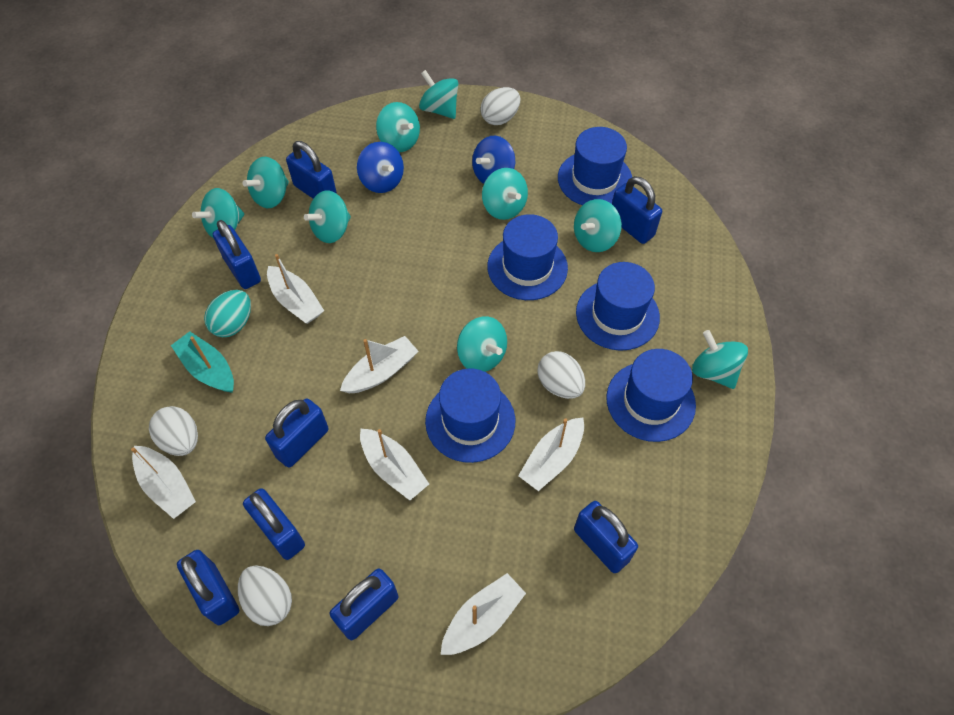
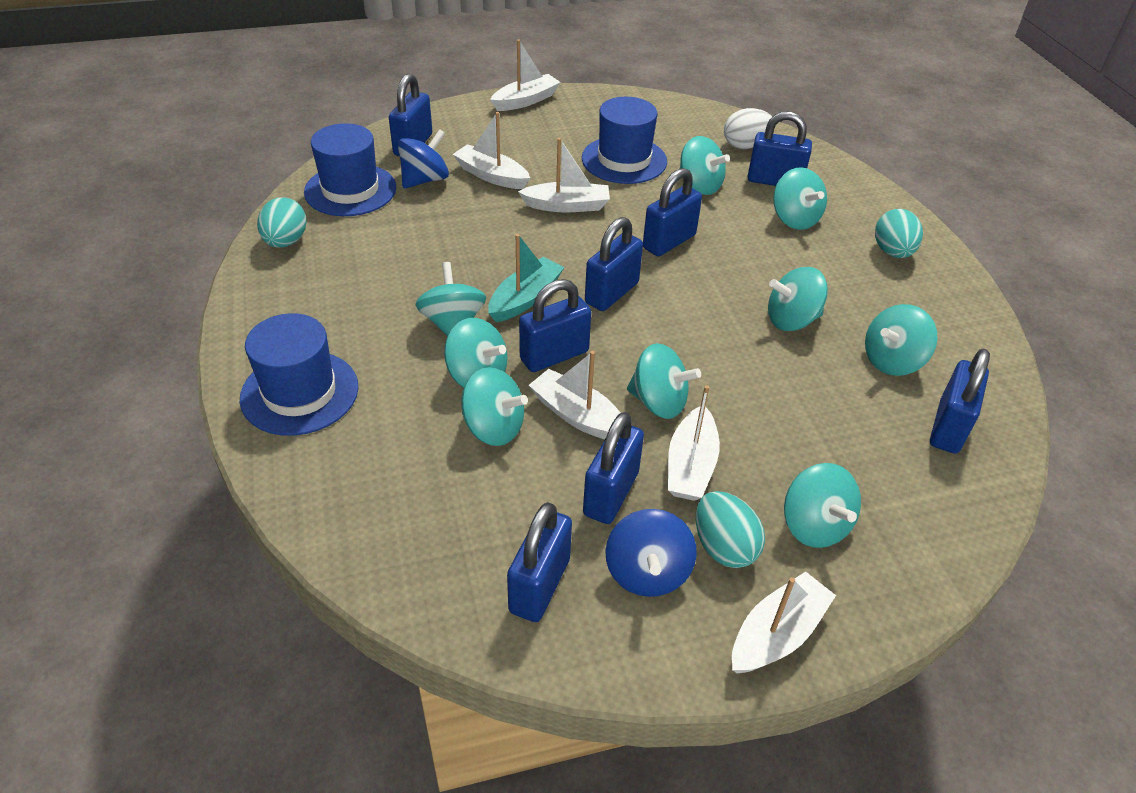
blue hat: [425,368,515,463] [487,214,568,300] [558,127,632,205] [576,262,660,351] [606,349,696,442] = 5 -> [240,313,359,436] [304,123,396,216] [582,97,667,184] = 3
turquoise egg: [204,290,251,337] = 1 -> [257,197,307,248] [696,491,765,568] [875,209,923,258] = 3
white egg: [149,406,198,456] [238,565,292,626] [480,87,520,125] [537,351,585,399] = 4 -> [724,108,772,149] = 1

